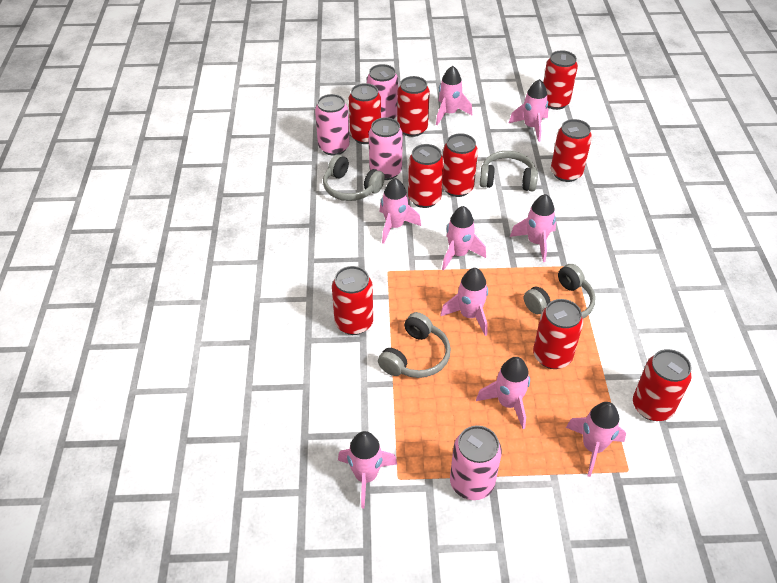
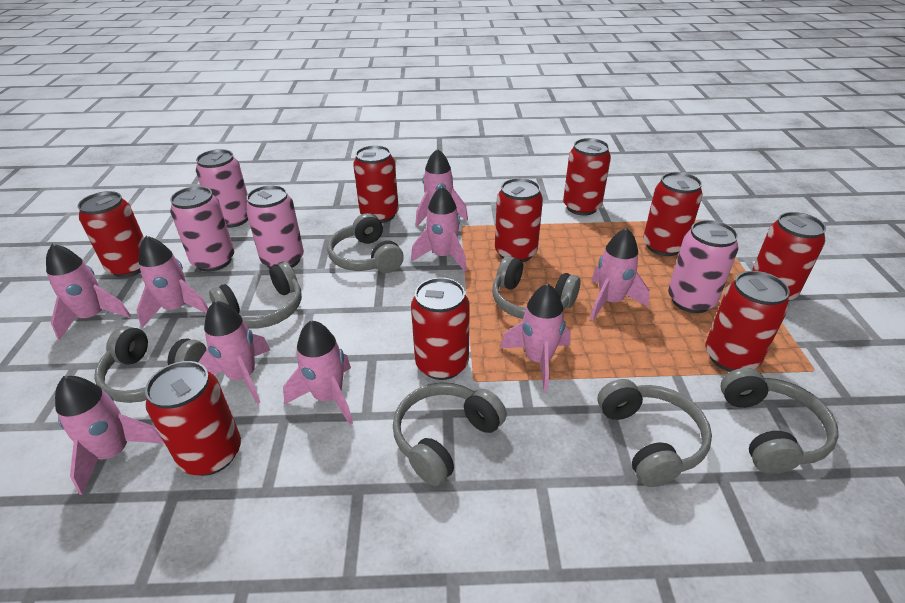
grey headphones: [323,154,385,201] [378,312,451,378] [480,151,538,191] [524,264,596,319] = 4 -> [94,326,207,403] [209,261,302,329] [327,213,404,273] [393,382,507,486] [492,256,580,319] [598,379,712,487] [720,368,839,474] = 7

